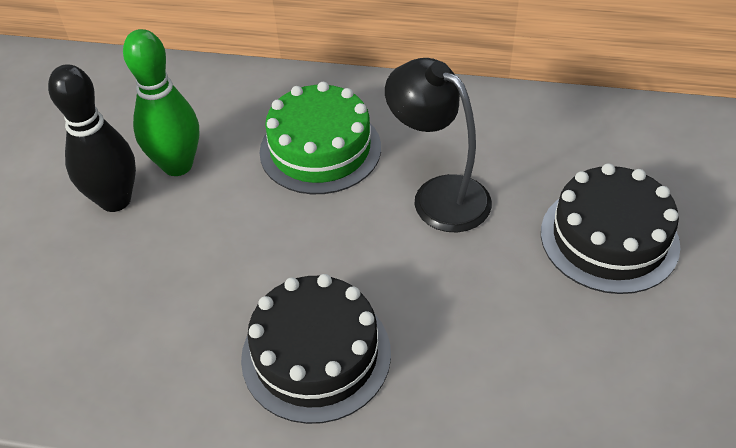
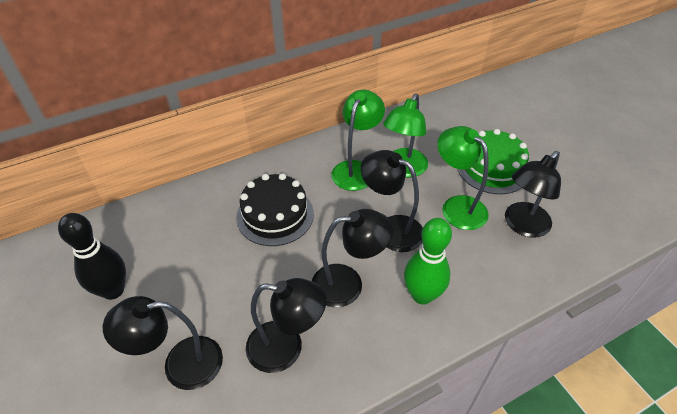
black cake: [241,274,391,424] [541,163,680,294] = 2 -> [236,173,314,246] = 1
black lamp: [385,58,492,232] = 1 -> [103,296,223,390] [246,278,327,373] [312,209,393,307] [361,150,423,252] [505,151,561,238] = 5
green lamp: none = 0 -> [331,90,385,191] [383,94,428,177] [437,126,489,230] = 3

